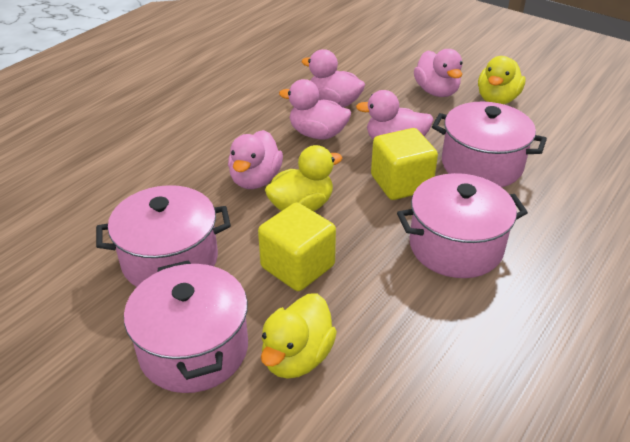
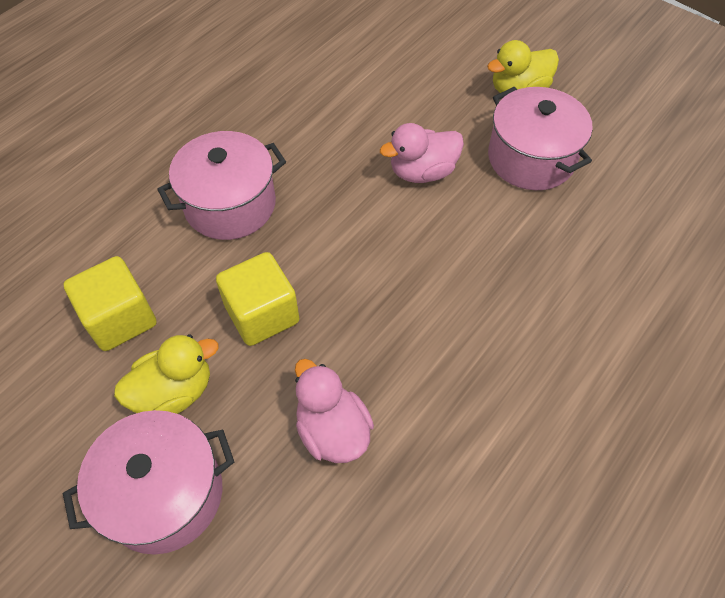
pink duck: [228,130,283,189] [279,79,351,139] [301,49,365,108] [356,90,434,140] [414,49,463,97] = 5 -> [295,359,374,463] [380,123,464,183] = 2
pink pot: [96,185,231,287] [124,260,248,393] [397,173,528,278] [432,102,547,187] = 4 -> [63,410,234,555] [157,131,286,240] [488,87,593,190] = 3
yellow duck: [261,293,337,379] [265,145,342,212] [478,56,525,104] = 3 -> [114,334,219,414] [487,40,559,93] = 2

